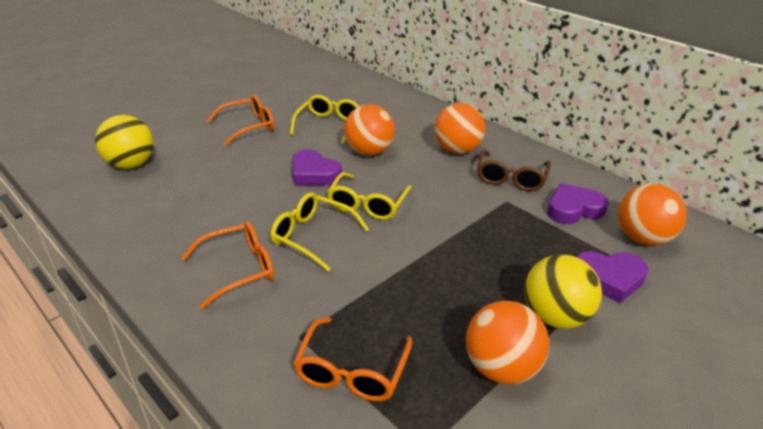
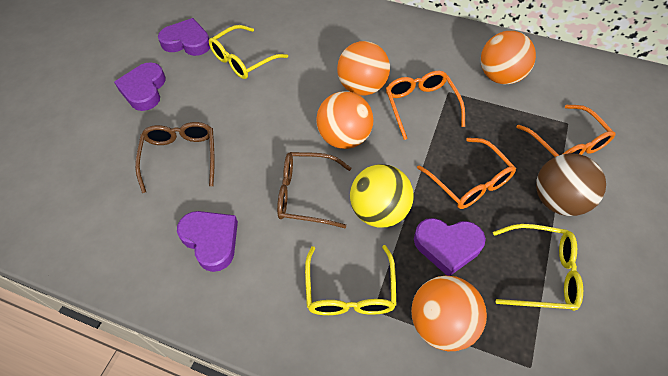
brown ball: none = 0 -> [536,153,606,216] = 1
brown glasses: [477,149,551,192] = 1 -> [135,122,215,193] [277,152,351,228] = 2
purple heart: [292,149,342,185] [547,183,609,224] [577,251,649,303] = 3 -> [114,62,166,111] [158,18,210,56] [177,211,238,272] [414,218,486,276] = 4
yellow ball: [95,115,154,169] [524,254,602,329] = 2 -> [350,164,414,228] = 1

